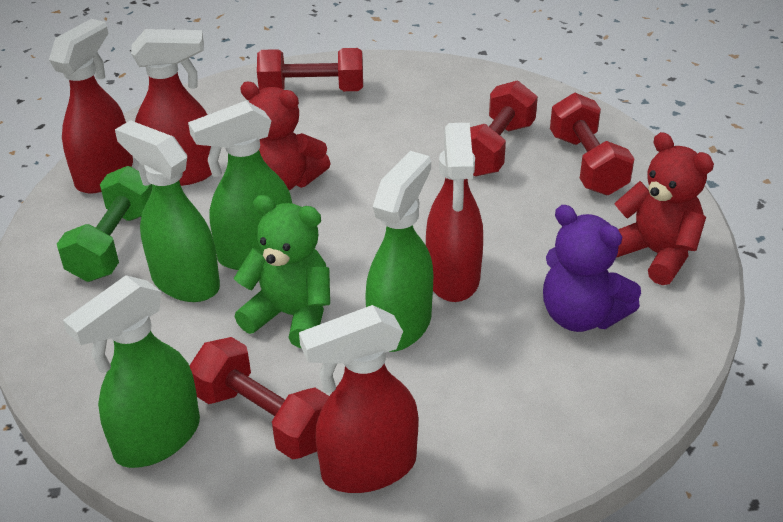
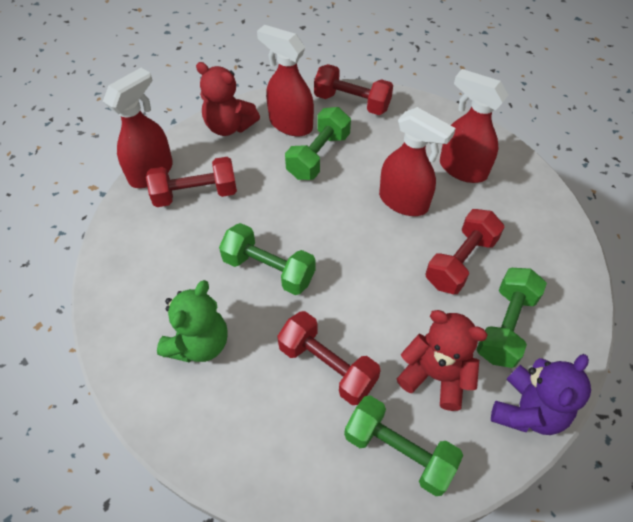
green dumbbell: [57,166,152,282] = 1 -> [219,223,316,295] [285,107,351,180] [344,395,463,496] [476,268,547,368] = 4
green spray bottle: [63,275,200,468] [115,120,220,302] [188,101,293,270] [365,151,433,352] = 4 -> none = 0

